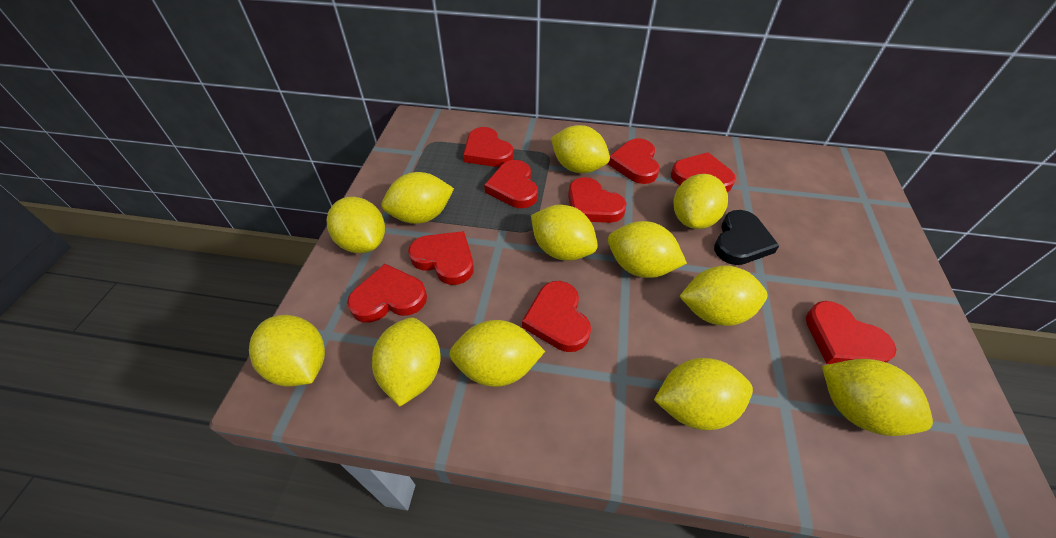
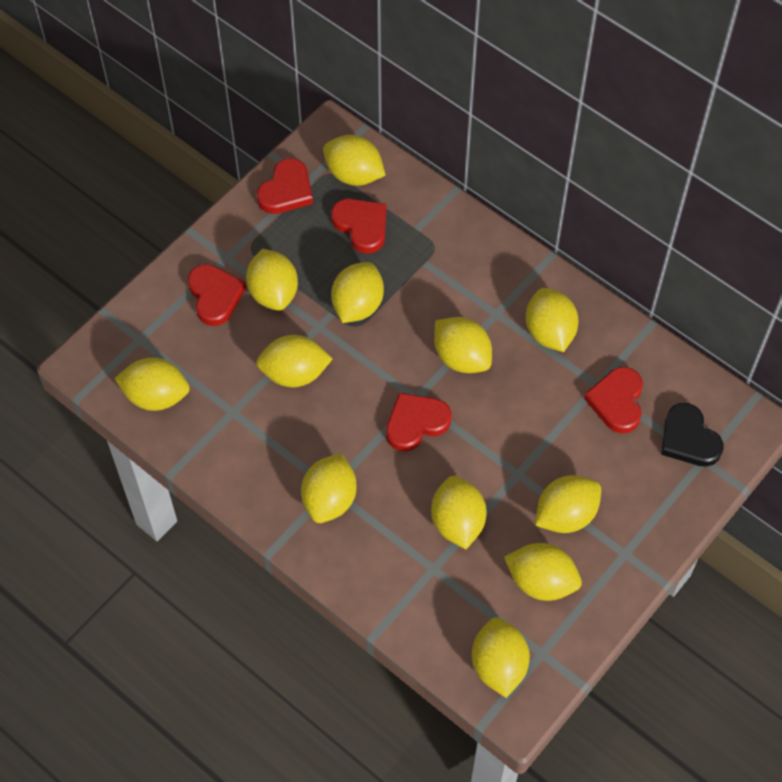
red heart: [347,264,427,323] [408,231,474,285] [463,127,513,167] [484,160,538,208] [522,281,591,352] [568,177,626,223] [608,138,660,184] [671,152,736,192] [806,301,896,364] = 9 -> [188,264,246,326] [257,158,313,214] [331,199,386,254] [386,393,452,452] [584,367,643,433] = 5

